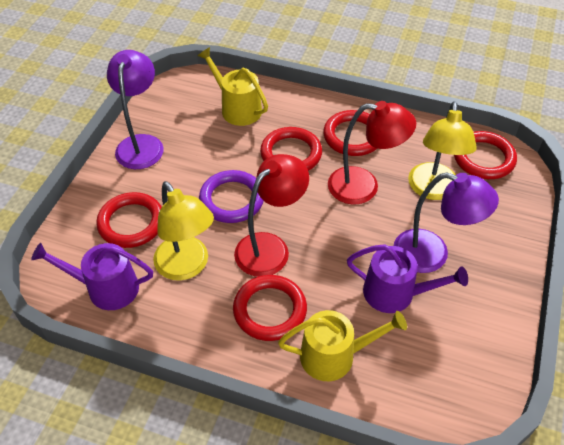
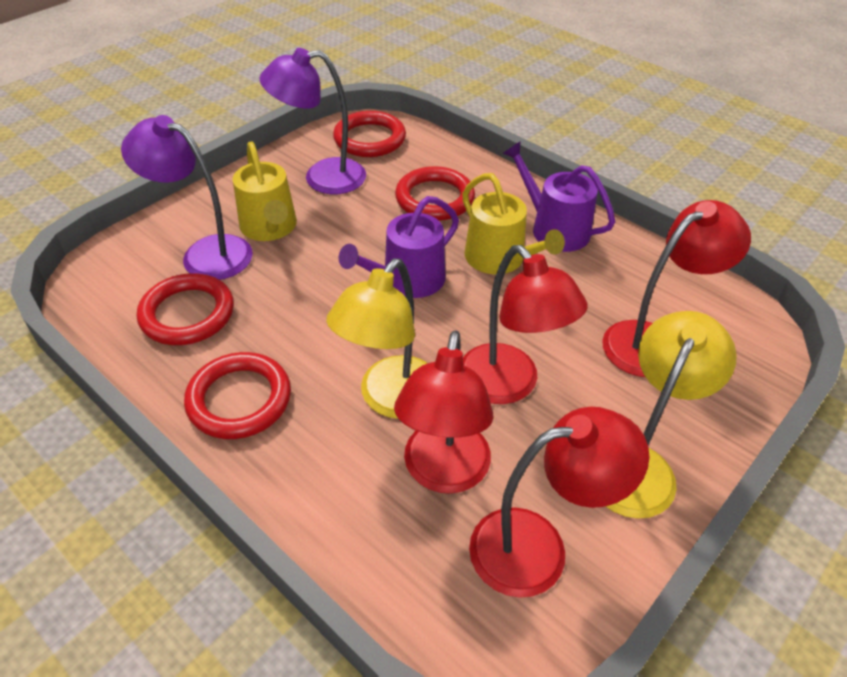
purple ring: [199,170,264,223] = 1 -> none = 0
red lamp: [234,154,309,277] [328,101,416,205] = 2 -> [394,330,493,494] [463,245,588,404] [469,407,650,598] [602,200,751,377] = 4
red ring: [96,192,162,248] [233,275,307,341] [260,127,322,171] [323,110,377,156] [454,131,517,179] = 5 -> [137,273,234,345] [184,352,291,439] [333,111,406,157] [395,166,475,221] = 4

